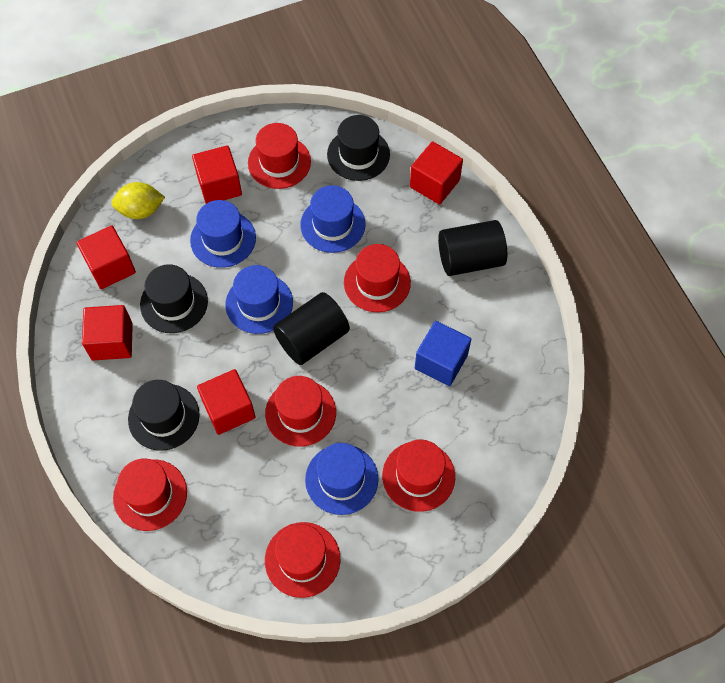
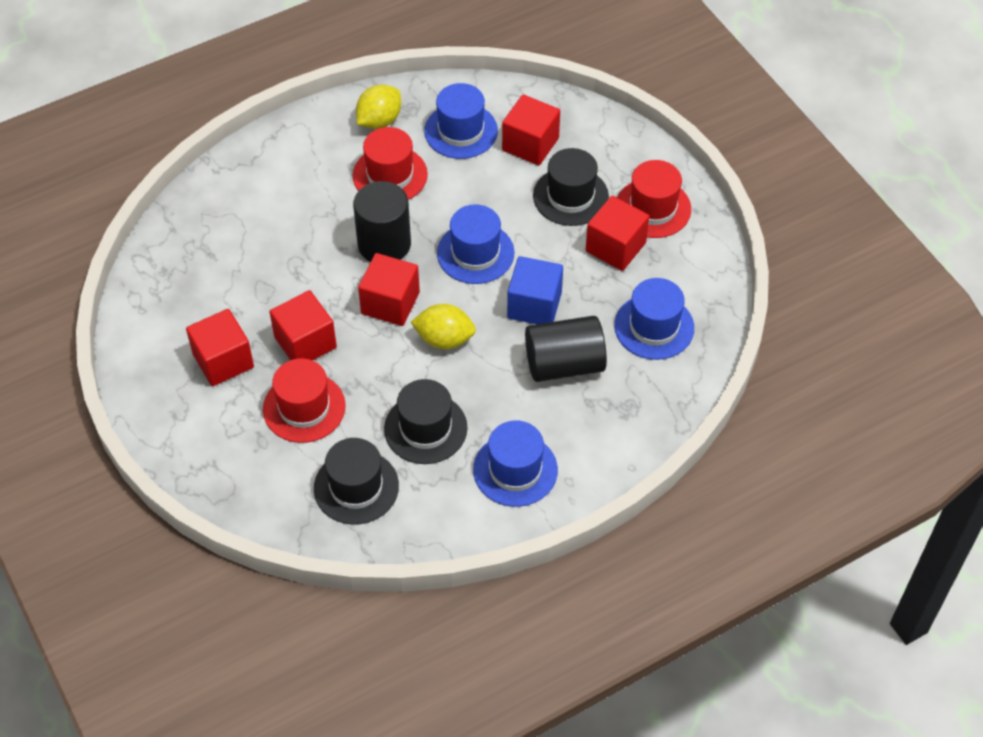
red hat: [113,459,187,531] [248,123,311,189] [265,376,336,447] [265,522,340,598] [344,244,411,312] [382,440,455,512] = 6 -> [263,358,346,443] [352,127,428,200] [617,160,691,238] = 3
yellow lemon: [111,182,165,219] = 1 -> [356,85,401,129] [411,304,476,349] = 2

